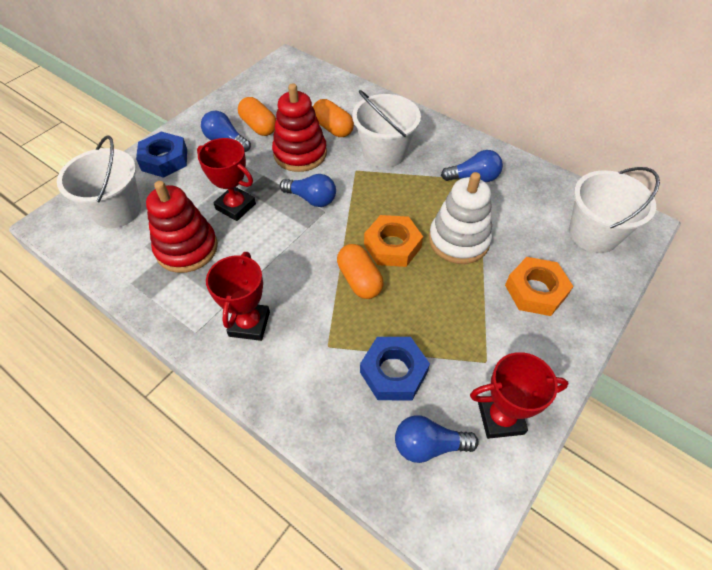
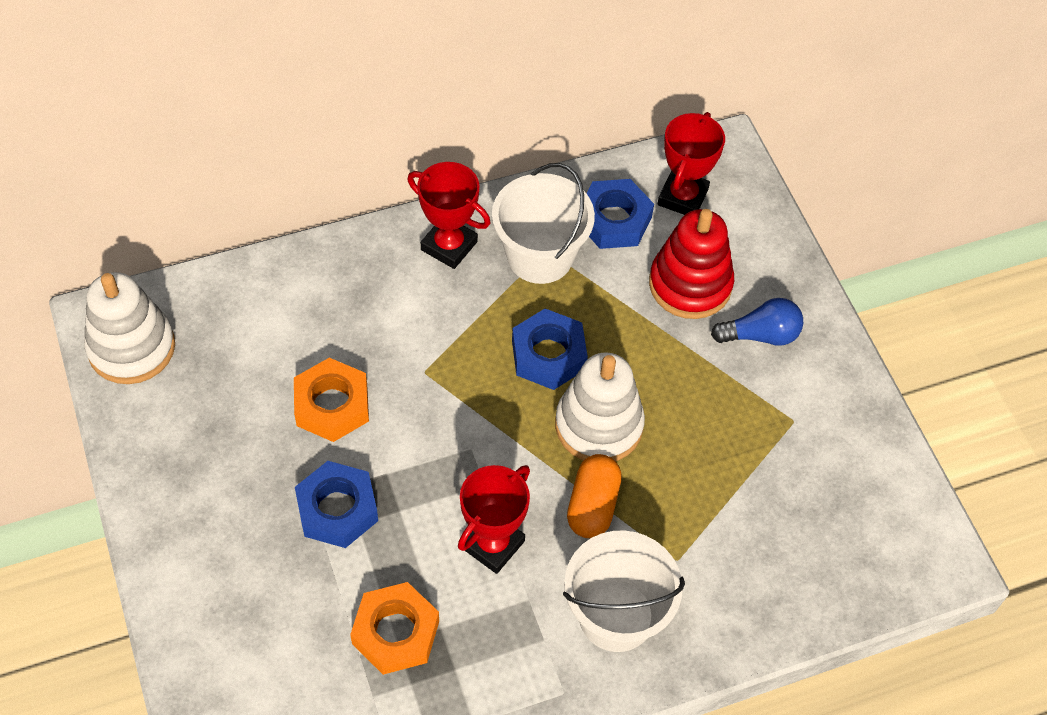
blue light bulb: [201,111,251,152] [280,174,336,207] [395,416,479,463] [441,150,503,182] = 4 -> [711,298,803,346] = 1
blue nut: [136,132,187,178] [360,337,430,400] = 2 -> [295,461,378,548] [512,308,588,390] [586,179,654,249] = 3
orange capsule: [238,97,276,136] [313,99,354,137] [337,244,383,299] = 3 -> [567,454,622,538] = 1
red stacking toy: [146,181,218,273] [272,83,327,172] = 2 -> [649,209,734,319] = 1
white bucket: [57,136,141,228] [352,90,421,168] [569,167,660,253] = 3 -> [492,163,595,284] [563,530,685,652] = 2
white stacking toy: [429,172,493,264] = 1 -> [84,272,175,384] [555,352,645,461] = 2

